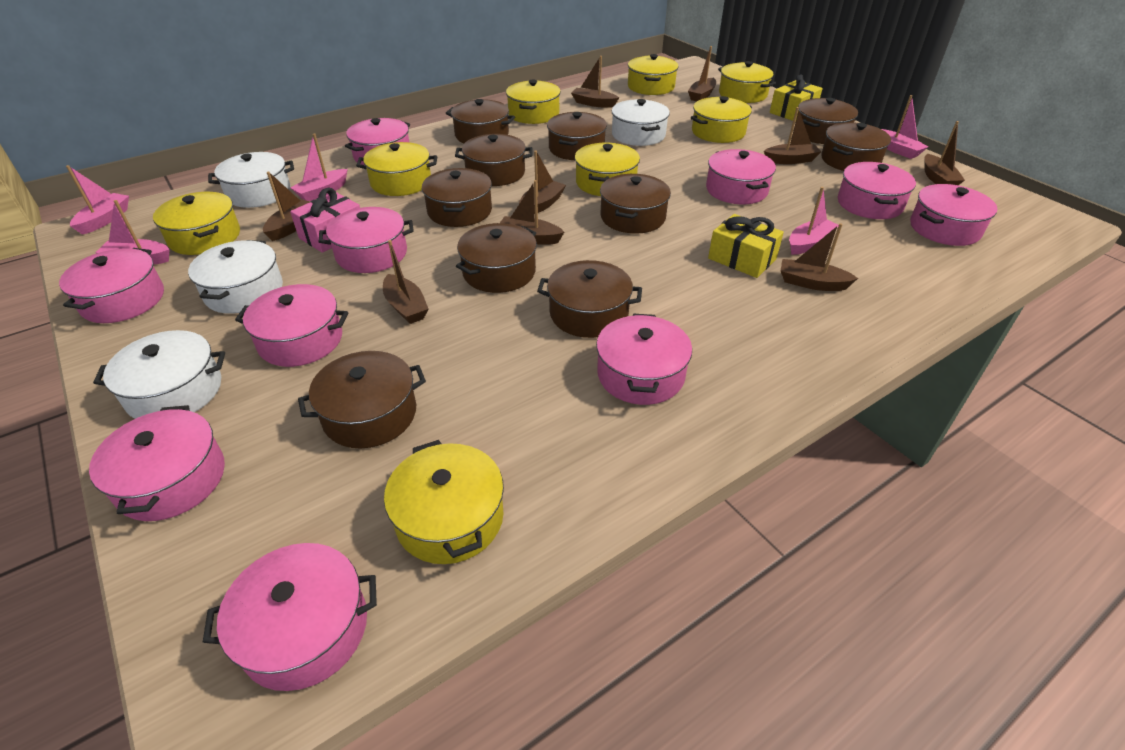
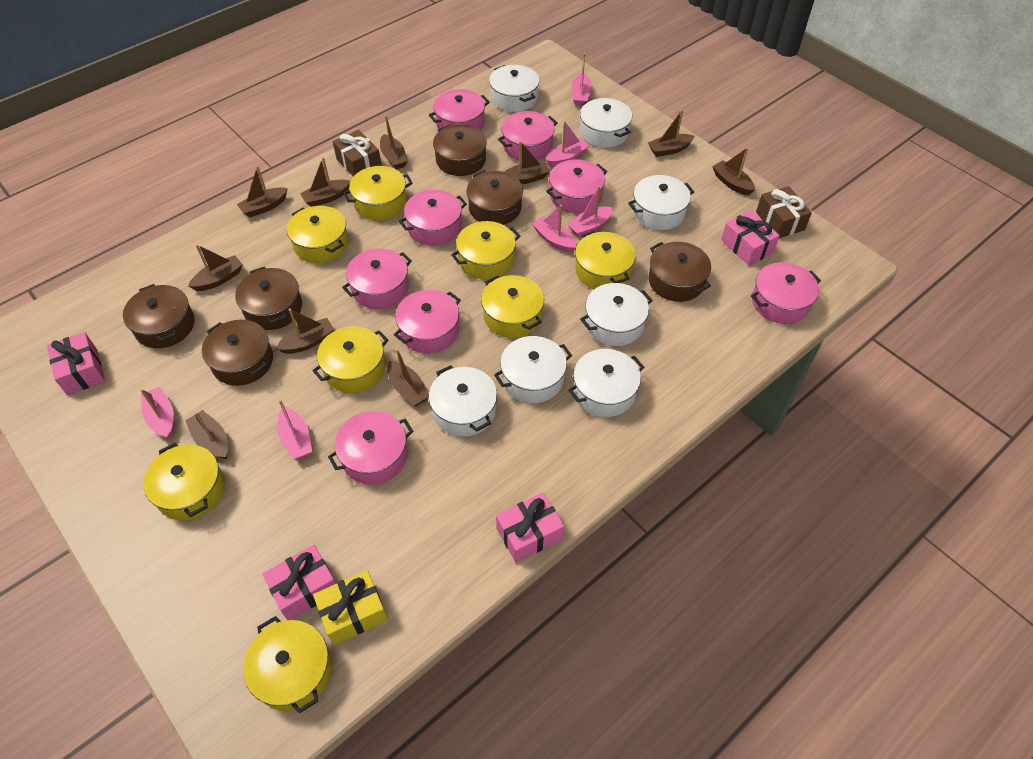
brown boat: [263,172,310,241] [383,240,428,324] [500,180,564,245] [519,151,566,214] [571,56,619,108] [688,46,716,101] [764,107,821,164] [781,223,858,291] [925,121,965,185] = 9 -> [185,410,228,459] [188,244,243,291] [237,166,288,217] [276,308,334,354] [300,157,350,207] [380,115,408,170] [387,349,429,407] [504,141,550,184] [648,109,695,157] [712,147,755,196] = 10
brown gift: none = 0 -> [333,130,382,177] [756,186,812,238] = 2
brown pot: [298,351,426,449] [422,168,492,227] [446,99,515,143] [455,134,533,186] [456,223,537,293] [537,260,642,338] [547,112,607,160] [600,174,671,234] [798,98,858,144] [821,122,891,171] = 10 -> [123,284,194,348] [202,320,273,386] [235,267,302,330] [433,124,487,176] [467,171,523,225] [648,242,711,302] = 6
pink boat: [66,165,129,235] [95,200,169,265] [291,133,348,201] [789,187,839,255] [882,95,928,159] = 5 -> [140,387,174,439] [277,400,312,460] [532,205,576,253] [546,121,590,167] [567,185,613,237] [571,53,592,106] = 6
pink gift: [290,188,360,253] = 1 -> [47,332,105,395] [262,545,336,620] [496,492,564,563] [721,210,780,266] = 4
pink pot: [59,248,164,323] [89,405,225,521] [203,543,377,691] [235,284,349,367] [319,207,414,273] [345,118,410,165] [596,314,692,405] [706,149,776,204] [838,162,916,219] [910,184,997,246] = 10 -> [328,411,413,484] [342,249,412,309] [394,290,460,354] [399,189,467,246] [429,89,490,130] [498,111,557,161] [546,159,607,214] [751,262,821,324] = 8
white pot: [93,330,225,419] [188,240,283,314] [208,152,294,208] [612,99,670,146] = 4 -> [429,365,497,437] [489,65,539,112] [494,336,572,403] [568,349,644,417] [580,98,632,148] [580,283,653,346] [628,175,694,230] = 7
yellow gift: [708,214,784,278] [770,74,823,121] = 2 -> [313,570,388,645] = 1

